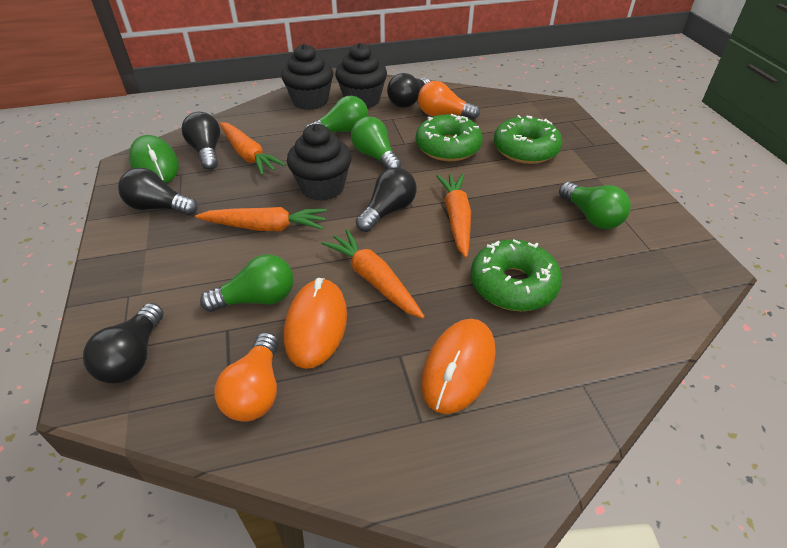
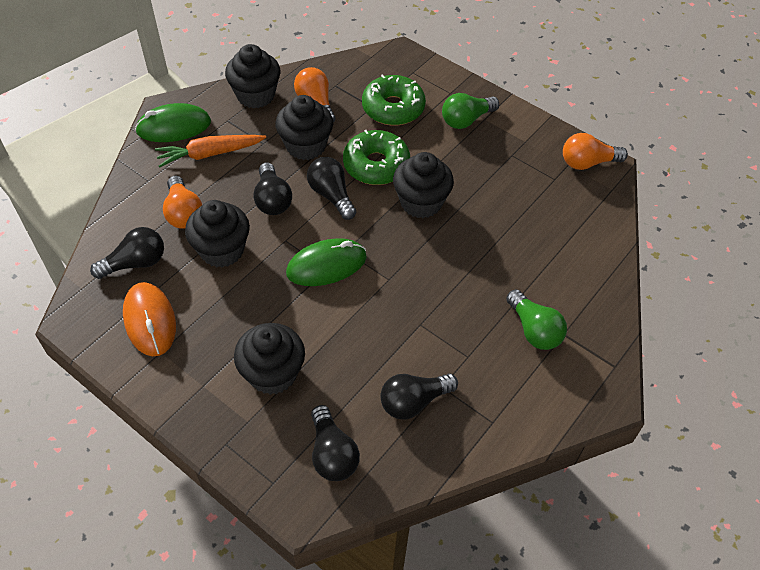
black cupcake: [281,44,333,110] [287,124,352,201] [335,43,387,108] = 3 -> [185,200,250,268] [225,44,281,108] [234,323,305,395] [275,95,333,160] [393,152,454,218] = 5
green donut: [416,114,483,161] [471,239,562,311] [494,115,563,164] = 3 -> [343,130,410,185] [362,74,426,126] = 2
green light bulb: [200,254,293,312] [306,96,368,132] [351,116,401,169] [559,182,631,229] = 4 -> [442,93,499,129] [506,289,567,350] = 2
green mouse: [129,135,179,183] = 1 -> [135,103,211,142] [286,238,367,286] = 2
orange carrot: [195,207,327,231] [219,122,286,175] [321,229,425,319] [436,174,471,258] = 4 -> [155,135,266,167] = 1
orange light bulb: [214,332,278,422] [418,81,480,120] = 2 -> [163,176,202,229] [294,67,335,123] [563,133,628,170] = 3
orange mouse: [284,278,347,369] [421,319,495,414] = 2 -> [123,282,176,357] = 1

